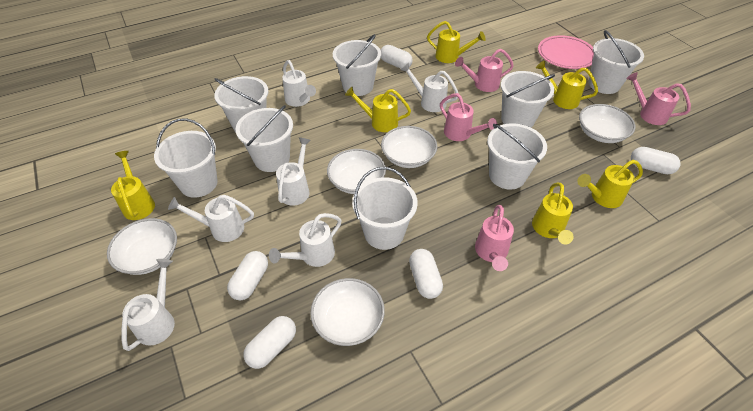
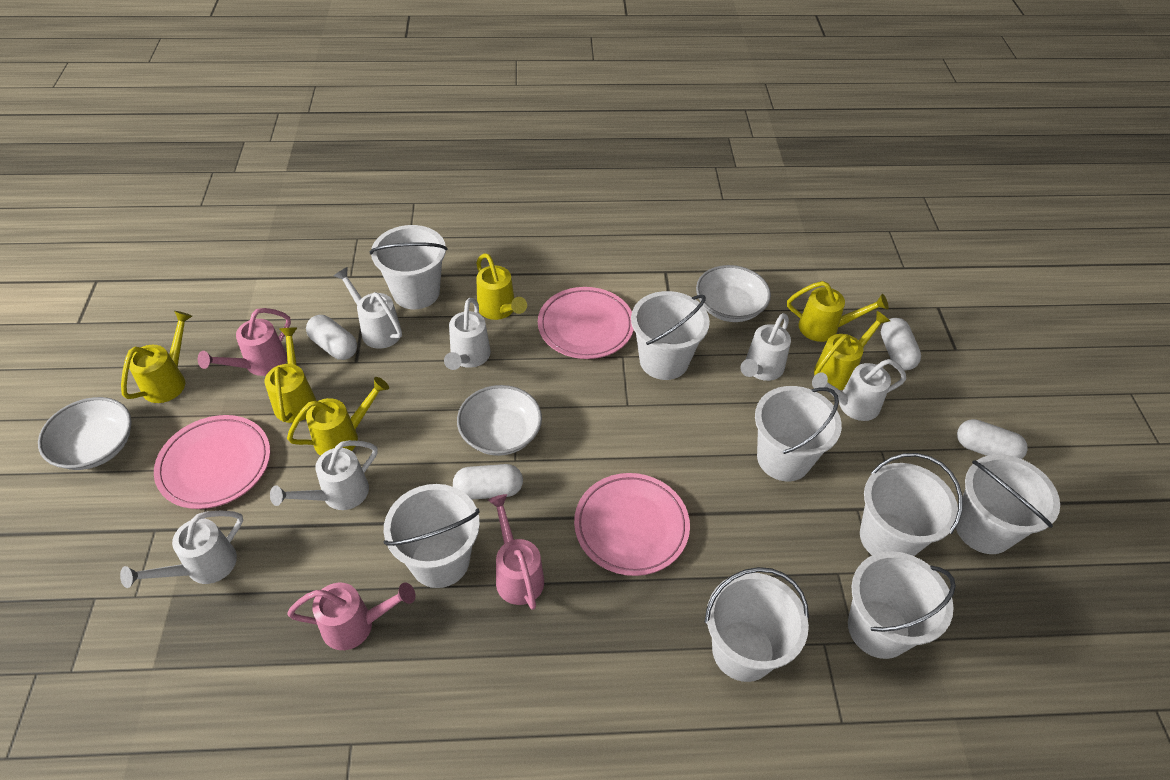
pink plate: [538,35,594,69] = 1 -> [154,415,270,509] [538,287,634,359] [574,473,690,576] = 3
pink watering can: [440,93,497,141] [455,49,514,92] [475,205,514,271] [626,72,691,125] = 4 -> [198,308,291,376] [287,582,416,650] [488,494,544,610] = 3
white bowl: [107,218,177,275] [310,278,385,346] [327,149,386,194] [381,126,437,168] [579,104,635,143] = 5 -> [38,397,132,470] [457,385,542,456] [696,265,771,322] = 3
white capsule: [227,251,268,301] [243,316,296,369] [381,45,413,69] [409,249,443,299] [631,147,681,174] = 5 -> [306,315,357,360] [453,464,523,500] [881,318,921,370] [957,419,1028,459] = 4

